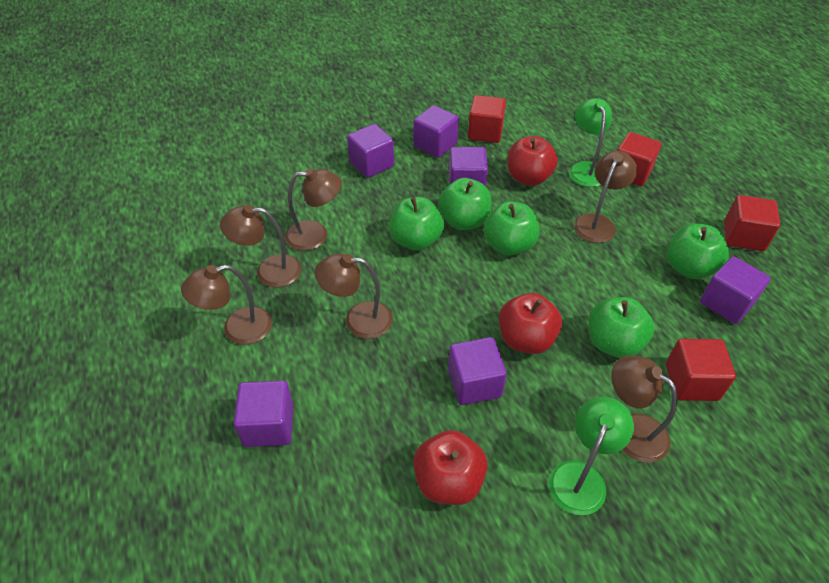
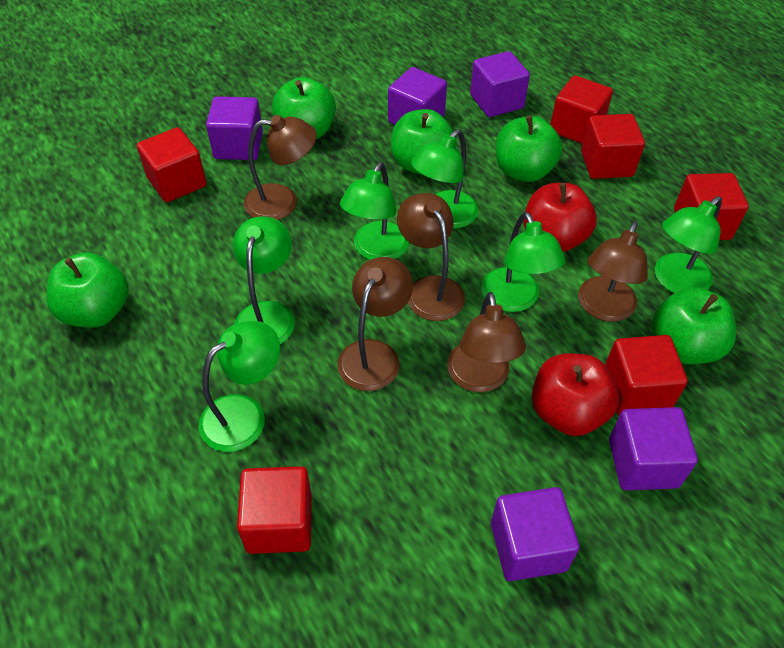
brown lamp: [181,265,272,345] [220,205,301,287] [285,168,342,251] [315,254,393,339] [574,151,637,243] [611,355,677,463] = 6 -> [244,115,317,220] [337,257,413,391] [397,193,465,321] [447,292,526,392] [578,222,648,322] = 5
green lamp: [549,397,634,515] [569,98,612,187] = 2 -> [199,321,280,452] [233,217,295,344] [340,162,409,260] [411,129,478,229] [481,212,565,312] [655,196,722,293] = 6
purple cube: [233,381,294,447] [347,124,394,178] [414,105,459,158] [448,337,507,405] [449,147,488,186] [700,256,771,324] = 6 -> [206,96,263,160] [388,67,447,125] [470,51,530,117] [491,487,580,581] [609,407,698,490] = 5
red apple: [413,430,488,505] [499,293,562,354] [507,136,558,186] = 3 -> [524,183,597,252] [532,353,619,436] = 2
red cube: [468,95,506,143] [617,132,662,186] [666,339,736,401] [724,195,780,251] = 4 -> [137,127,207,202] [237,466,312,554] [550,75,613,144] [581,114,645,179] [605,335,688,415] [674,173,749,240] = 6

